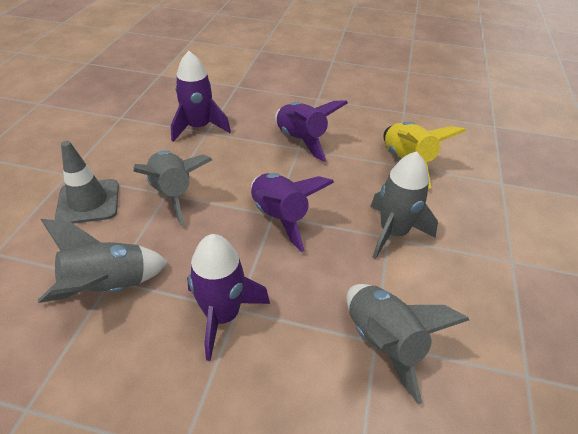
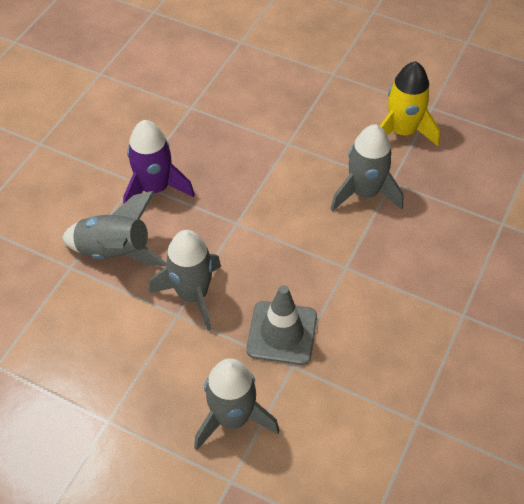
purple rocket: [171,51,231,142] [187,234,270,361] [251,173,334,252] [275,101,348,162] = 4 -> [123,120,195,204] = 1

